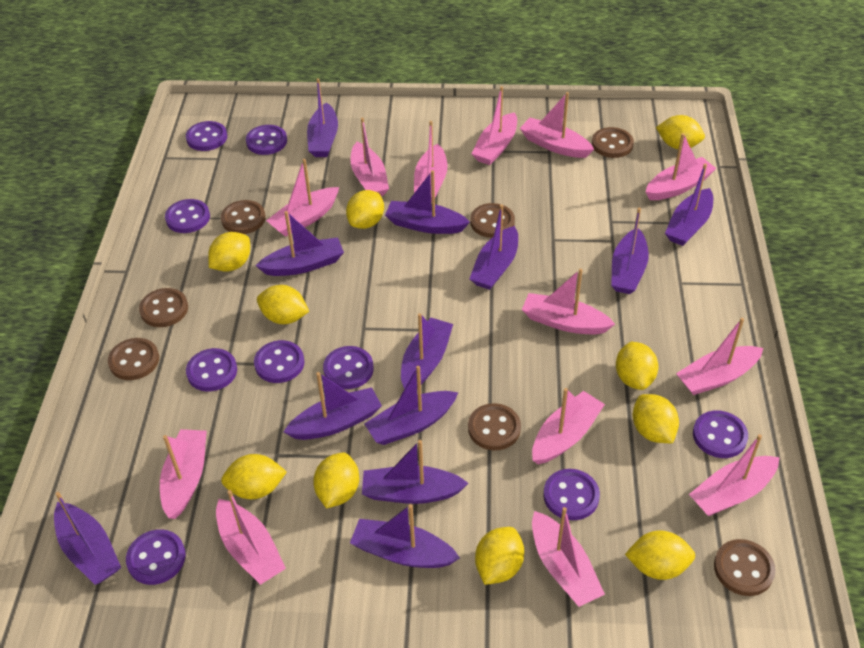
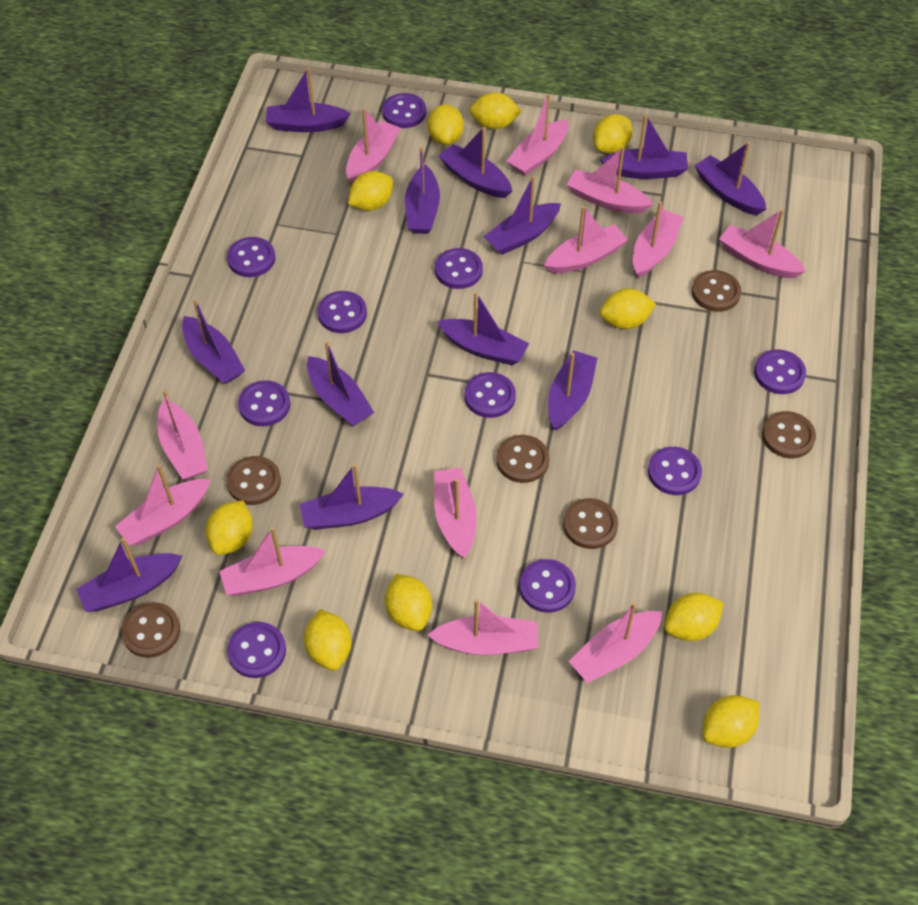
brown button: [108,338,159,380] [139,288,188,327] [221,200,266,234] [468,403,521,450] [470,203,515,238] [592,127,634,158] [714,539,776,596] = 7 -> [121,602,180,658] [226,456,281,505] [496,435,550,483] [563,498,618,549] [692,270,741,312] [762,411,816,458] = 6
pink boat: [160,429,207,519] [216,490,286,585] [266,159,339,237] [351,117,389,196] [414,121,448,202] [471,86,517,165] [520,92,594,158] [522,269,615,334] [532,388,605,464] [532,507,605,607] [646,133,717,200] [676,318,763,395] [689,434,779,516] = 13 -> [115,464,210,545] [157,390,208,479] [219,527,326,596] [346,108,401,183] [428,599,538,655] [434,468,477,558] [507,94,569,176] [544,206,628,273] [567,147,653,213] [569,602,662,683] [633,201,684,278] [719,209,806,278] = 12
purple button: [126,529,186,585] [165,199,210,233] [186,121,227,151] [186,348,237,391] [246,125,287,155] [254,340,305,383] [323,346,374,389] [543,469,600,520] [693,410,748,458] = 9 -> [227,237,275,277] [227,622,286,678] [238,380,290,426] [317,291,367,333] [382,93,426,128] [435,248,483,289] [465,372,516,418] [519,559,576,613] [648,447,702,495] [754,350,806,394] = 10

